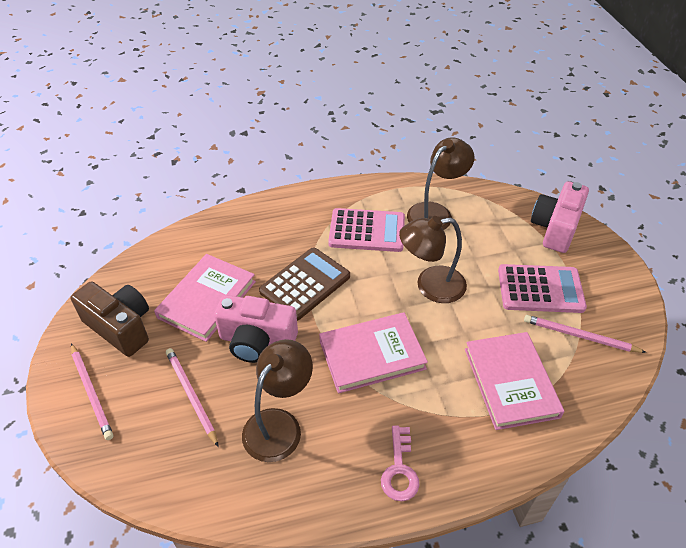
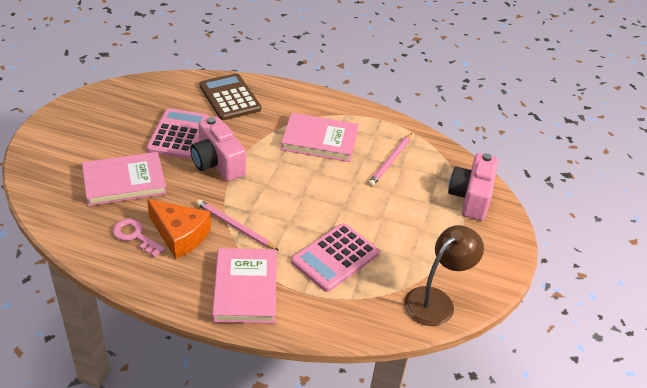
brown camera: [71,281,149,357] = 1 -> none = 0
brown lamp: [242,339,313,462] [399,216,467,303] [407,137,475,230] = 3 -> [404,225,484,326] = 1
orange cheese: none = 0 -> [147,199,211,259] = 1
pink pencil: [71,343,113,440] [166,348,219,447] [524,315,647,353] = 3 -> [196,199,279,251] [368,133,412,187] = 2

